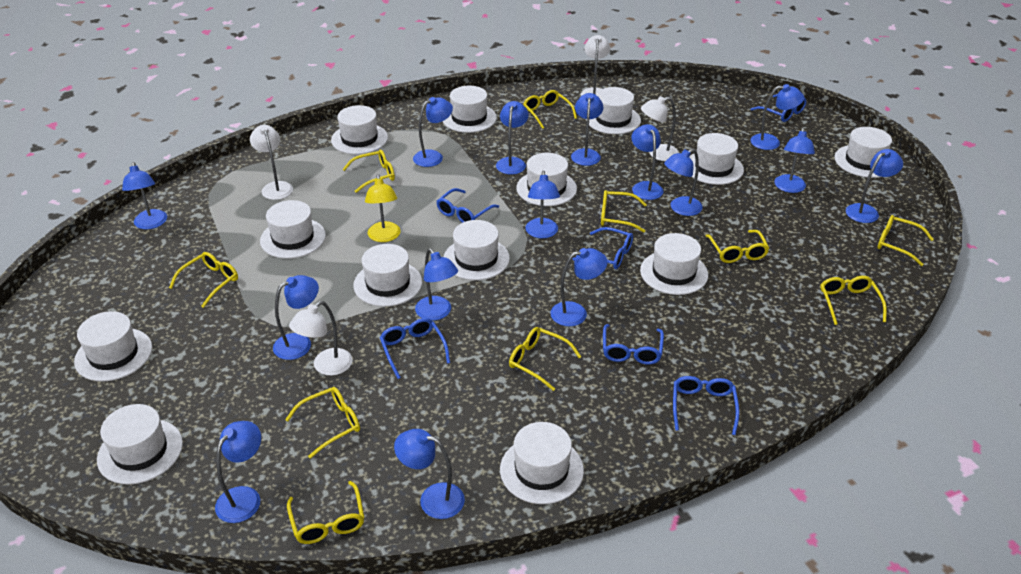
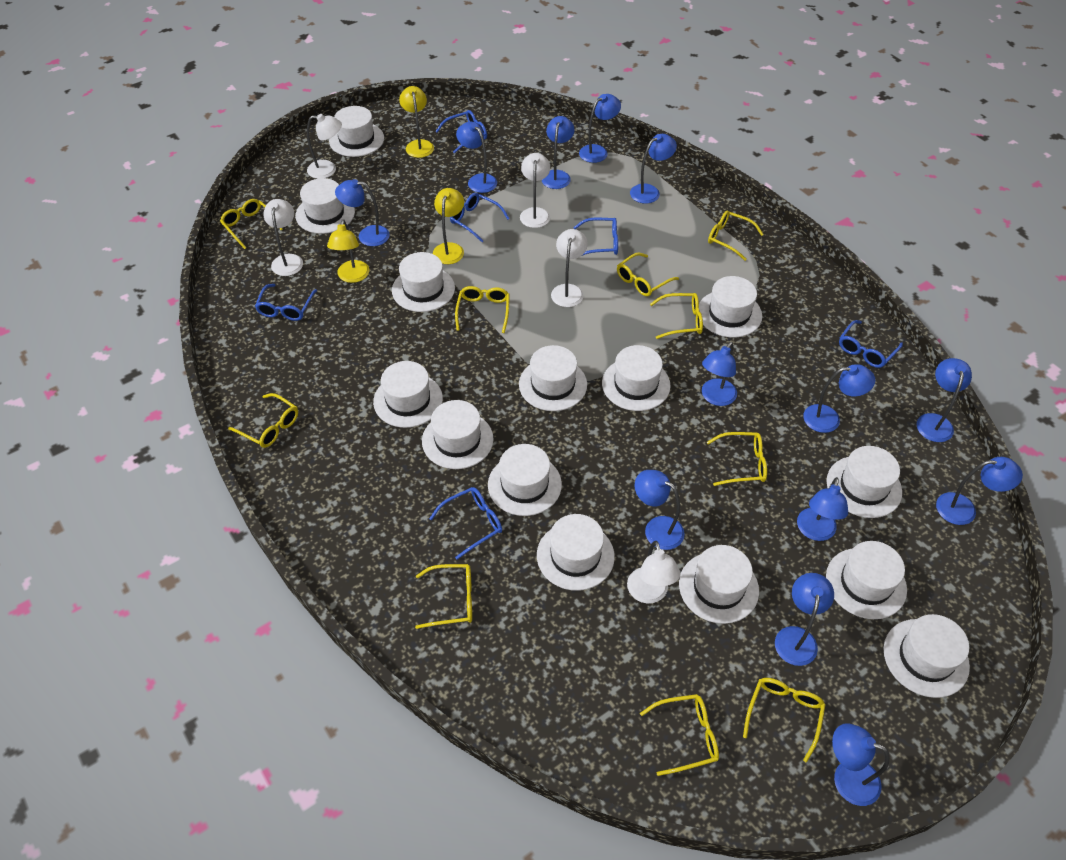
blue lamp: [122,162,167,229] [215,421,261,523] [273,275,319,360] [394,429,465,519] [413,97,453,167] [415,248,458,321] [496,101,529,175] [525,170,560,238] [550,248,608,326] [571,93,603,166] [631,124,663,200] [664,149,703,216] [750,84,804,150] [774,127,815,193] [846,149,903,223] = 15 -> [335,179,390,246] [456,122,497,193] [542,116,575,189] [579,94,621,163] [630,134,677,204] [635,470,685,550] [702,342,737,406] [775,573,834,666] [797,477,848,541] [803,364,875,433] [832,723,890,806] [916,358,972,442] [936,457,1023,525] = 13
white hat: [74,311,152,381] [97,404,183,485] [260,200,326,259] [331,105,388,154] [353,244,422,307] [442,85,497,133] [444,220,510,280] [500,422,584,504] [516,153,577,206] [586,87,641,134] [640,233,708,295] [690,133,744,185] [834,127,892,178] = 13 -> [295,178,355,234] [329,106,384,157] [373,361,443,428] [392,252,455,312] [422,400,494,469] [488,444,562,516] [519,345,587,411] [537,514,615,591] [602,345,671,411] [679,545,759,624] [699,276,762,338] [826,541,907,619] [827,446,902,518] [883,614,970,698] = 14
white lamp: [250,125,293,200] [289,301,352,376] [581,35,610,96] [641,96,679,161] = 4 -> [263,199,303,276] [307,114,342,179] [520,153,550,228] [551,229,588,307] [627,541,680,604] = 5
yellow lamp: [365,174,401,242] = 1 -> [327,219,369,283] [399,86,434,158] [433,188,464,264] = 3

